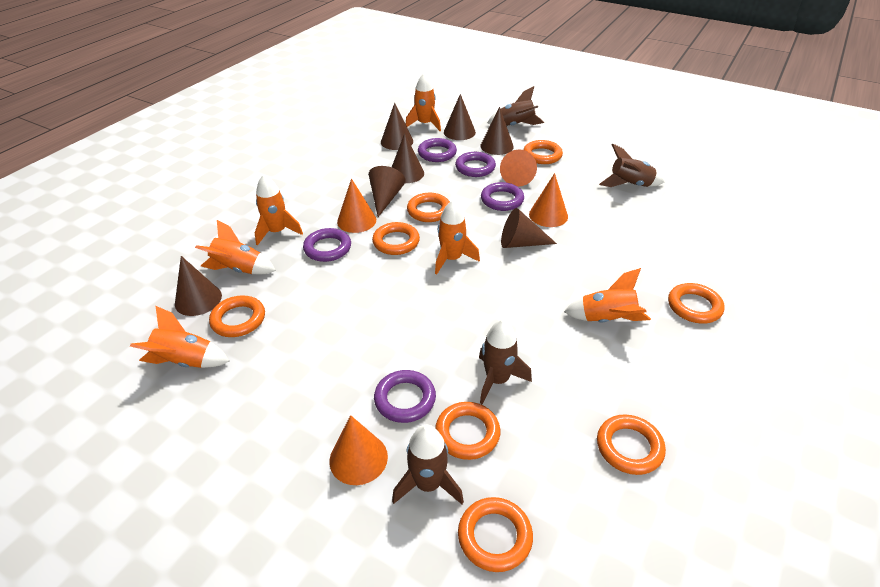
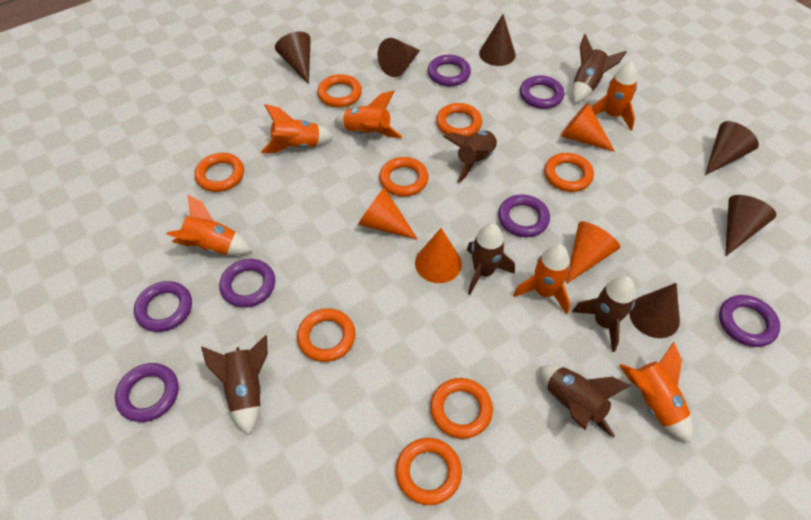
brown cone: [175,256,222,316] [369,166,406,217] [381,103,413,150] [392,133,424,183] [444,94,476,140] [480,107,514,155] [501,208,557,248] = 7 -> [275,32,311,84] [377,38,420,77] [479,14,516,66] [629,283,680,338] [705,121,759,175] [725,195,776,256] = 6
brown rocket: [392,425,464,504] [479,319,532,405] [487,86,544,126] [599,143,664,187] = 4 -> [201,335,268,435] [443,131,497,183] [467,223,515,295] [540,365,631,438] [572,34,626,103] [572,276,636,352] = 6
purple ring: [303,228,351,262] [374,370,436,423] [418,138,457,162] [455,152,496,177] [481,182,524,211] = 5 -> [115,363,179,422] [134,281,192,332] [219,259,275,308] [428,55,471,86] [498,194,550,237] [520,75,564,109] [719,295,780,347] = 7

